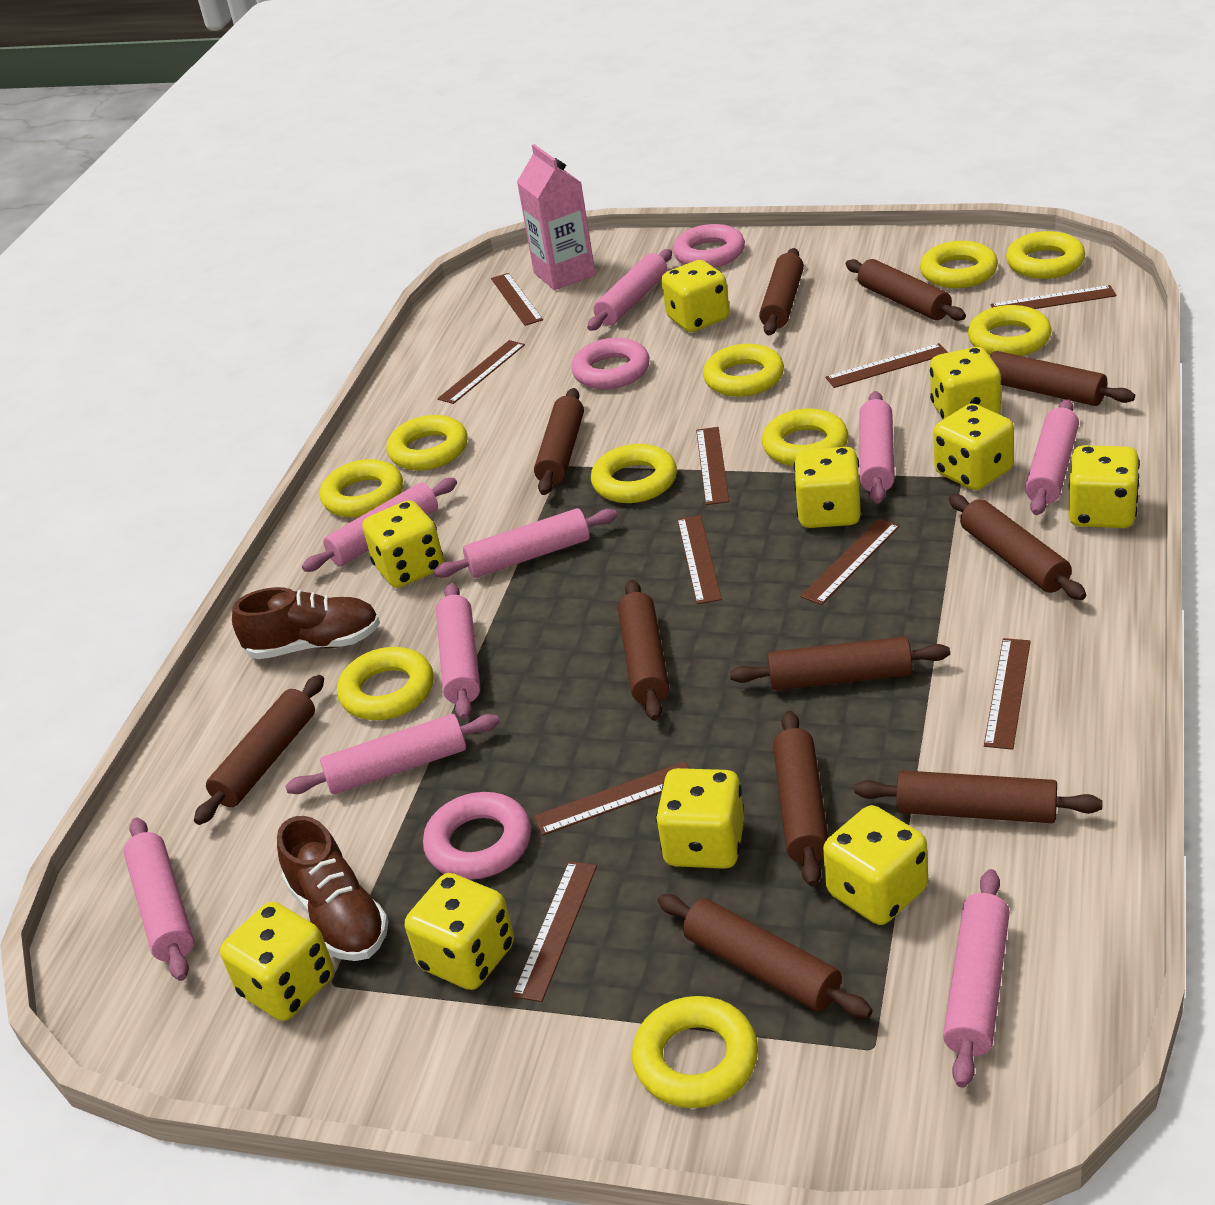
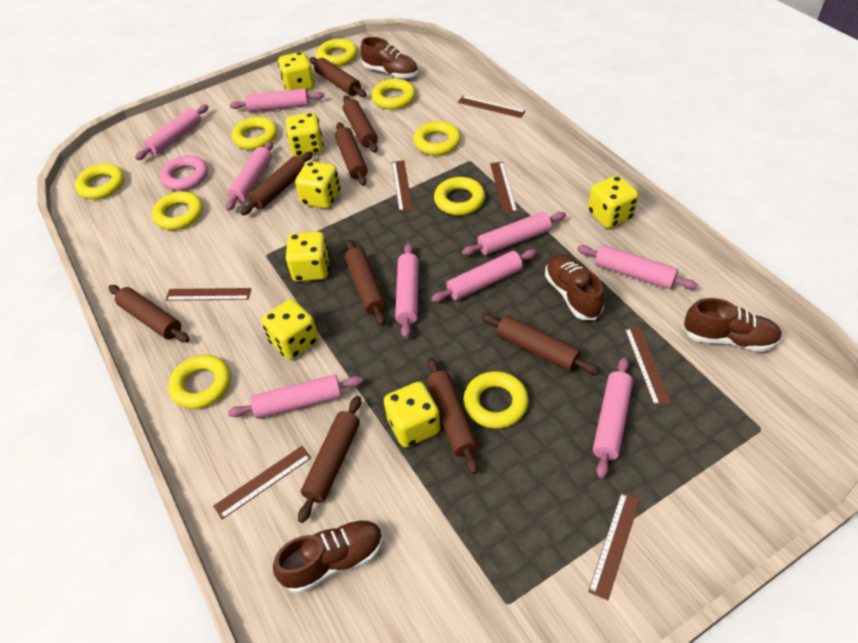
brown rolling pin: [194,675,324,825] [534,388,584,495] [618,580,669,721] [658,894,872,1018] [730,637,950,690] [759,248,804,335] [773,711,828,887] [845,259,966,321] [854,770,1103,823] [949,494,1086,600] [990,351,1135,406] = 11 -> [108,285,189,343] [240,151,313,215] [298,396,361,523] [310,57,366,97] [335,122,368,186] [343,96,378,153] [345,239,386,326] [427,357,478,474] [481,313,599,374] = 9
brown ruler: [437,340,525,404] [491,273,543,326] [512,861,597,1002] [534,762,690,835] [677,515,722,604] [696,427,729,505] [800,518,900,605] [825,343,949,388] [984,638,1031,750] [990,285,1116,309] = 10 -> [166,288,251,301] [213,446,311,519] [392,160,413,212] [458,96,526,118] [490,162,517,214] [588,492,640,600] [625,326,671,406] = 7
brown shoe: [232,587,380,659] [277,816,388,961] = 2 -> [273,520,383,593] [361,37,418,78] [545,254,604,320] [683,298,782,352] = 4
pink carton: [517,144,595,290] = 1 -> none = 0
pink ring: [423,792,531,880] [571,338,650,389] [673,224,745,268] = 3 -> [160,155,208,191] = 1
yellow dice: [220,902,334,1021] [362,500,444,588] [405,873,514,990] [656,768,744,869] [661,260,729,332] [794,447,862,528] [823,805,928,925] [930,347,1001,419] [934,403,1014,490] [1068,445,1140,528] = 10 -> [262,299,319,360] [278,52,315,90] [286,113,324,157] [286,231,329,282] [295,161,340,209] [384,382,441,447] [588,175,639,228] = 7
yellow ring: [320,459,403,518] [337,647,433,720] [387,415,468,470] [591,444,677,503] [632,996,758,1108] [703,344,784,397] [762,408,848,466] [920,241,998,288] [968,305,1051,356] [1006,231,1085,279] = 10 -> [75,164,125,199] [152,192,203,230] [168,355,231,409] [232,117,278,150] [317,39,358,66] [372,79,416,110] [413,121,461,155] [434,177,485,215] [464,371,529,429] = 9

